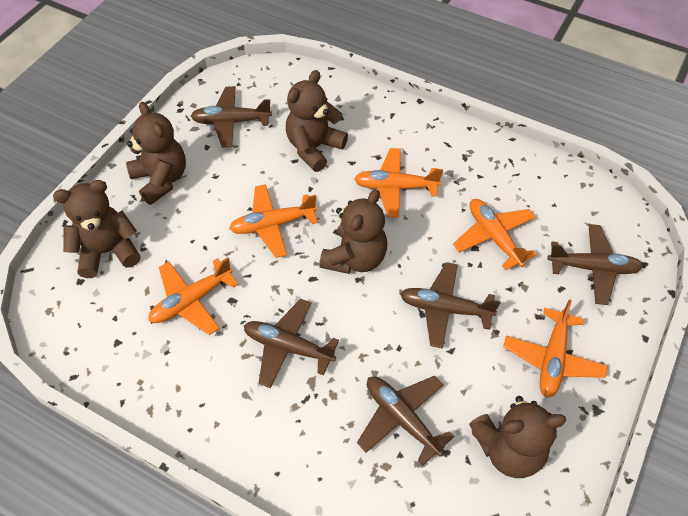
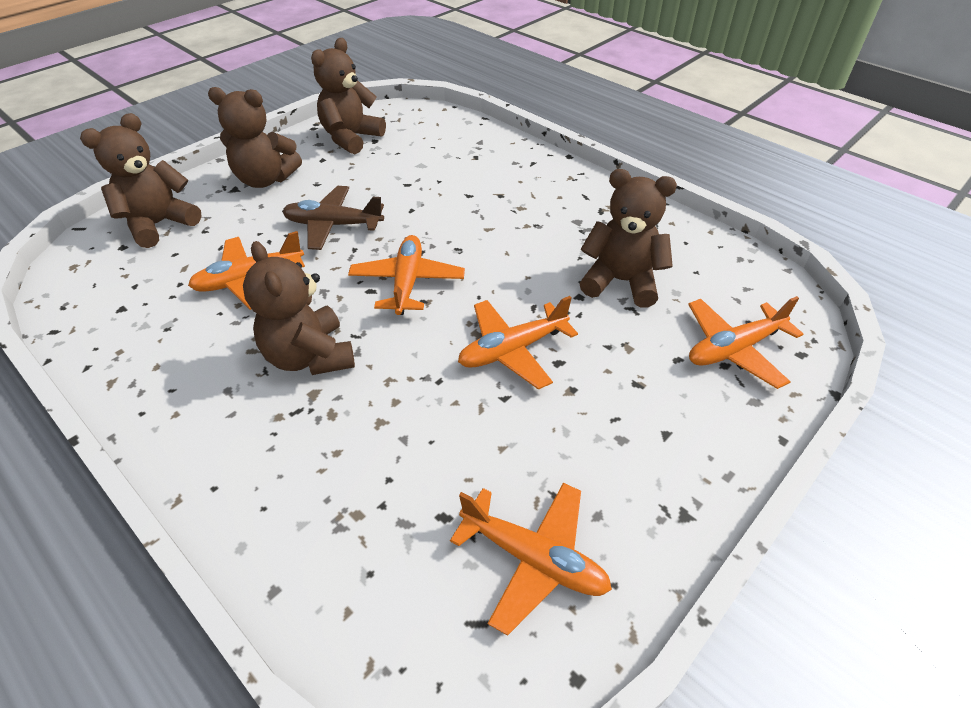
brown plane: [191,86,272,147] [244,299,339,388] [357,376,454,465] [400,262,501,349] [548,224,643,305] = 5 -> [282,186,384,250] = 1

